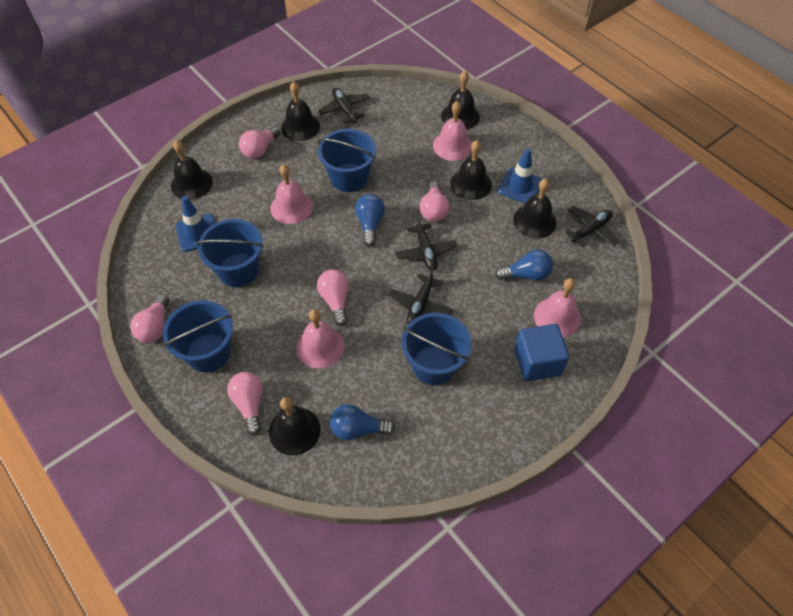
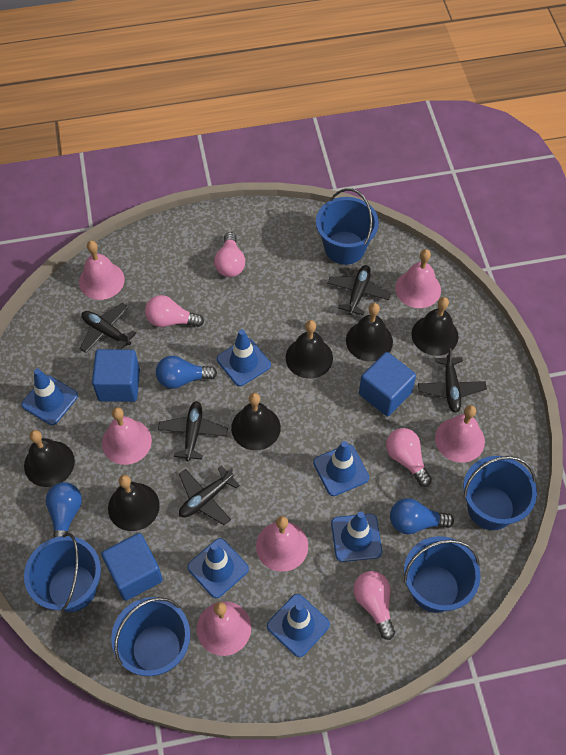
black plane: [318,88,370,123] [389,268,452,324] [395,216,457,271] [565,206,619,247] = 4 -> [79,303,136,353] [158,401,228,462] [179,465,240,525] [327,265,391,315] [418,348,487,413] = 5
blue bucket: [163,300,233,373] [196,219,264,287] [318,129,376,192] [402,313,472,385] = 4 -> [24,533,101,612] [111,597,190,676] [316,188,379,265] [404,536,480,613] [463,456,537,530] = 5
blue cube: [514,324,569,381] = 1 -> [92,349,140,402] [101,533,163,601] [359,352,416,416] = 3
blue traffic cone: [176,196,215,252] [498,148,542,203] = 2 -> [21,369,78,425] [187,538,249,598] [217,329,271,386] [267,594,330,657] [313,441,369,496] [331,511,382,562] = 6
pink bell: [270,164,313,224] [296,309,344,368] [433,101,472,161] [534,278,581,337] = 4 -> [79,241,125,300] [102,407,152,465] [197,601,251,656] [256,516,308,572] [395,249,441,308] [435,405,485,463] = 6
pink light bulb: [130,294,169,343] [227,372,263,436] [239,126,280,159] [317,270,349,326] [420,181,449,222] = 5 -> [145,295,204,327] [214,232,245,277] [353,571,395,640] [386,428,432,487] = 4

